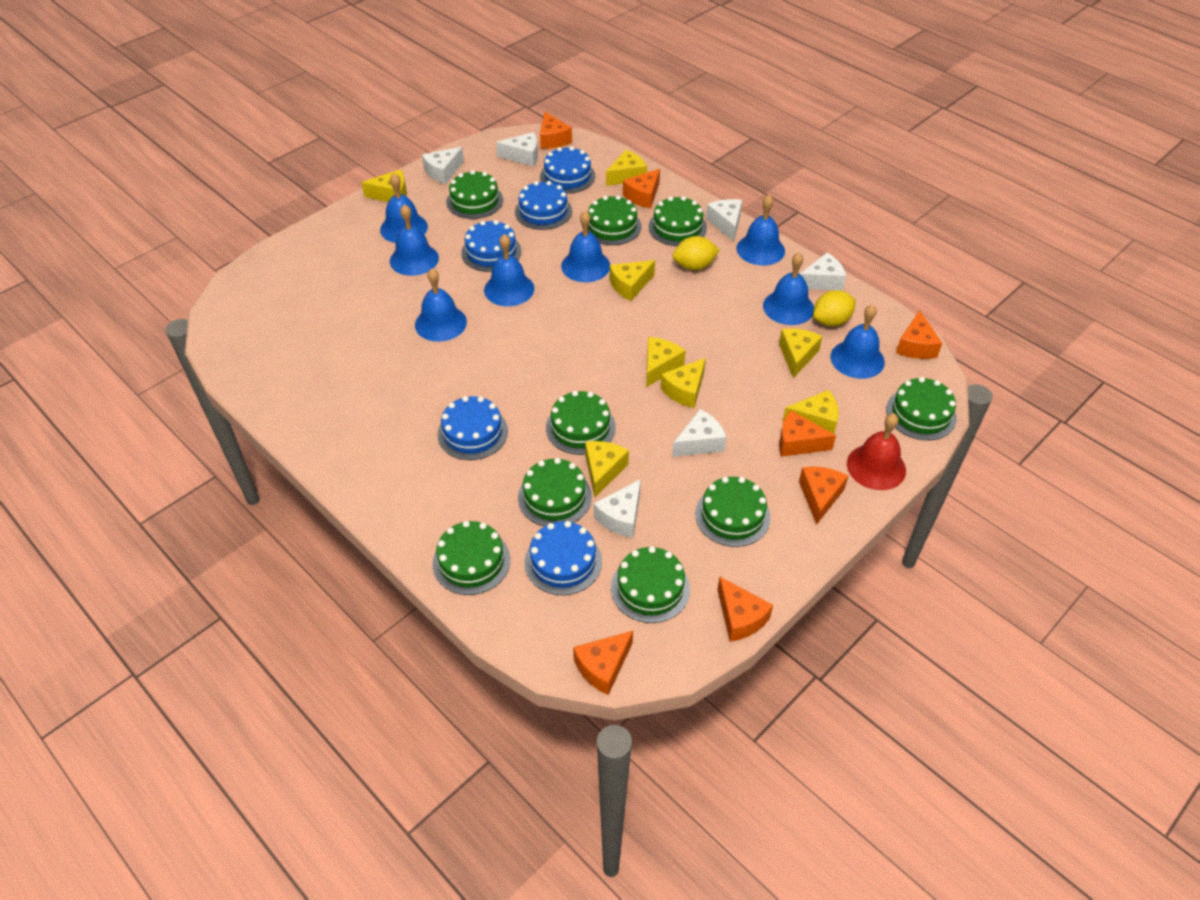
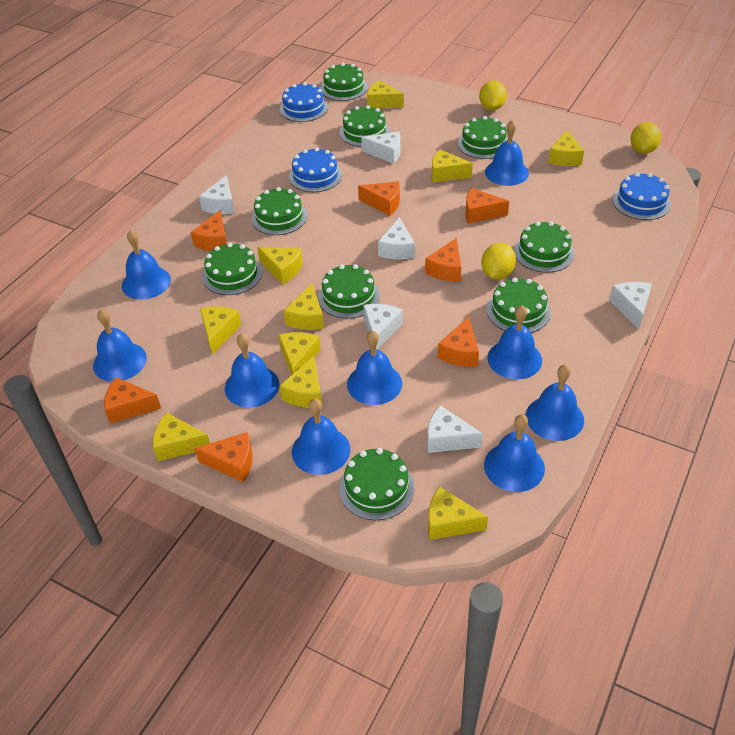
blue bell: [380,173,428,243] [390,204,439,276] [415,268,467,342] [484,234,534,306] [561,211,610,282] [737,195,785,266] [763,252,814,325] [831,304,885,379] = 8 -> [93,309,147,382] [122,230,171,300] [225,333,280,408] [292,398,350,475] [347,330,402,405] [484,414,545,492] [485,120,529,186] [488,305,542,380] [526,364,584,441] = 9
blue cake: [438,396,508,460] [461,220,521,272] [515,181,572,230] [524,521,602,595] [540,146,595,193] = 5 -> [280,82,328,122] [289,147,342,192] [613,172,671,220] = 3
red bell: [847,413,906,490] = 1 -> none = 0
yellow cheese: [361,169,407,202] [585,441,629,497] [606,150,647,186] [610,260,655,301] [646,337,686,387] [660,358,706,408] [779,329,822,378] [783,390,839,434] = 8 -> [153,413,210,461] [200,306,241,355] [257,247,303,285] [279,332,321,375] [279,356,322,408] [284,284,324,330] [367,80,404,108] [428,487,488,540] [432,150,473,183] [548,130,584,166] = 10
yellow lemon: [672,236,720,270] [813,290,856,327] = 2 -> [479,80,507,111] [481,243,516,279] [631,122,661,154] = 3

